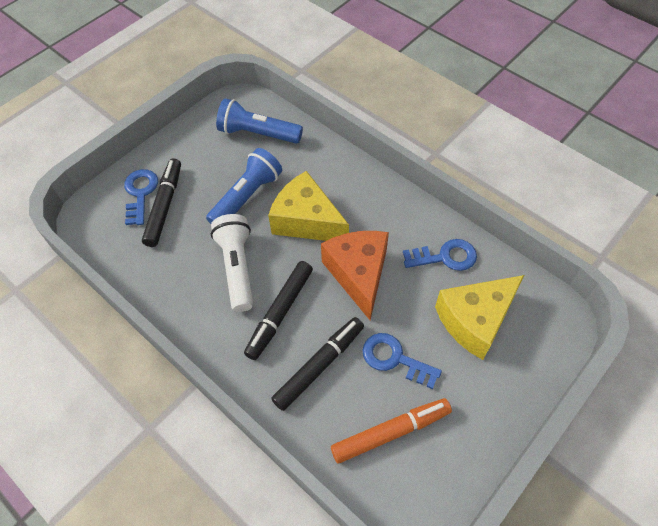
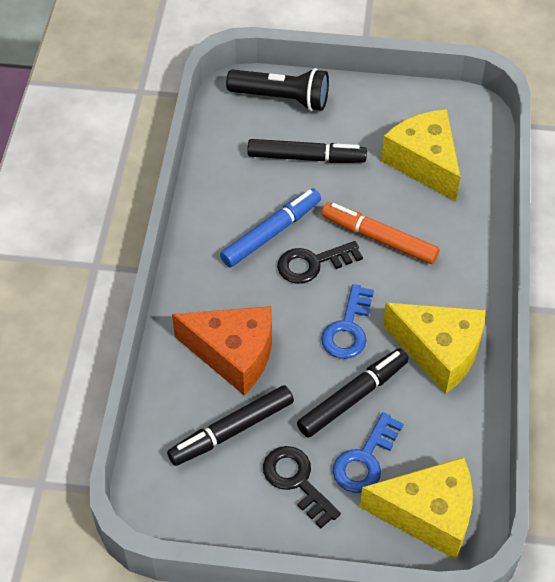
black flashlight: none = 0 -> [226,68,329,111] = 1
black key: none = 0 -> [263,446,341,528] [277,241,363,284] = 2
blue flashlight: [206,148,282,224] [216,98,303,144] = 2 -> none = 0
blue key: [124,169,158,225] [362,333,442,389] [403,239,477,271] = 3 -> [321,284,374,359] [333,412,404,493] = 2
blue marker: none = 0 -> [220,188,321,267] = 1
white flashlight: [211,214,253,312] = 1 -> none = 0
yellow cheese: [268,171,349,241] [435,275,524,360] = 2 -> [360,457,473,560] [381,109,461,202] [383,303,486,394] = 3

